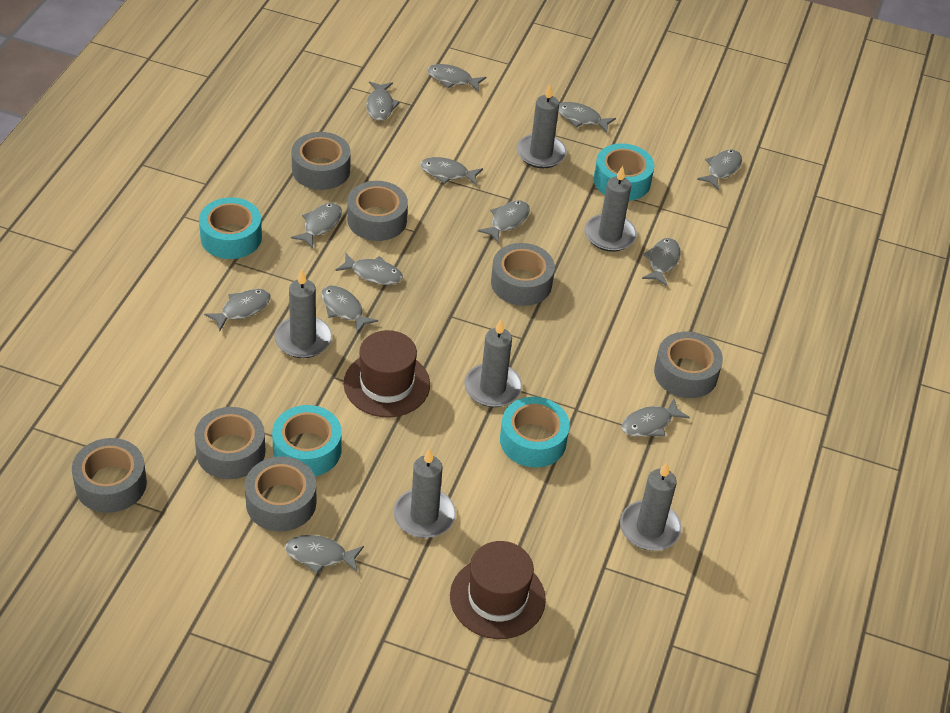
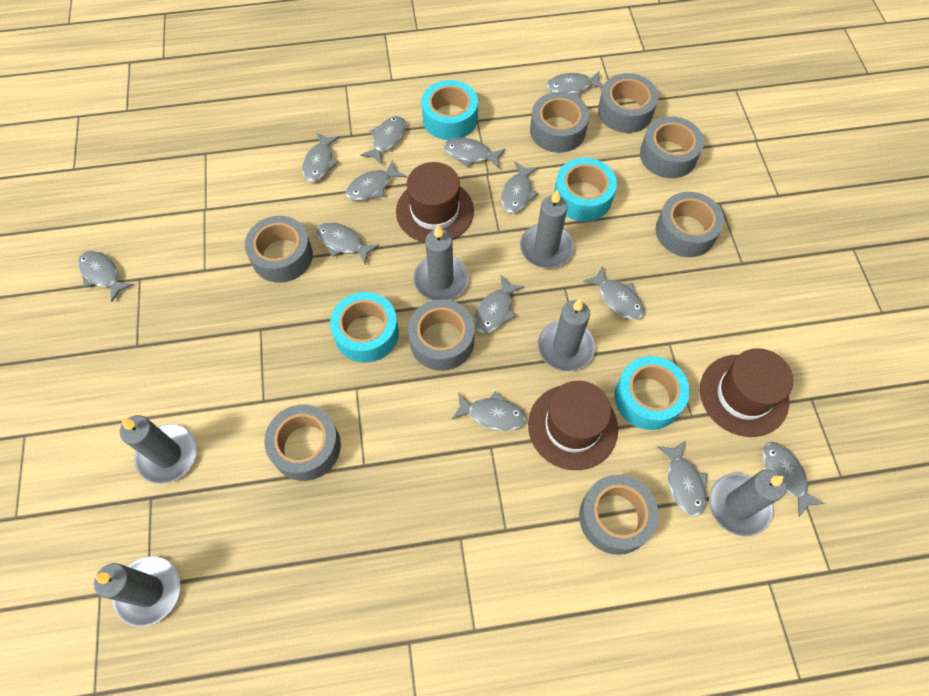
brown hat: [344,330,430,417] [450,541,546,639] = 2 -> [396,162,474,243] [528,381,618,470] [700,348,793,437] = 3
grey tape: [72,438,147,513] [195,407,266,479] [245,456,316,531] [292,132,351,190] [347,181,408,241] [491,243,555,306] [654,332,723,398] = 7 -> [245,216,313,283] [264,405,341,481] [408,299,475,371] [530,92,589,153] [579,475,659,555] [598,73,659,133] [640,116,704,178] [656,192,724,257] = 8

